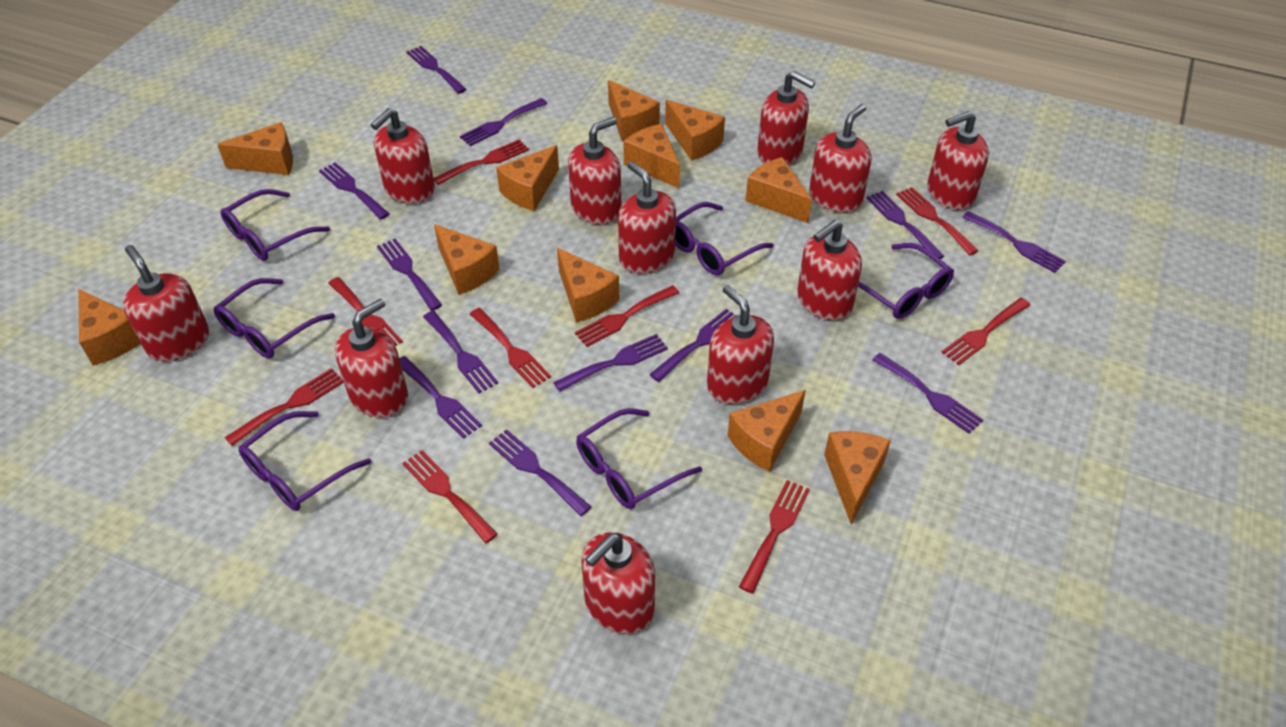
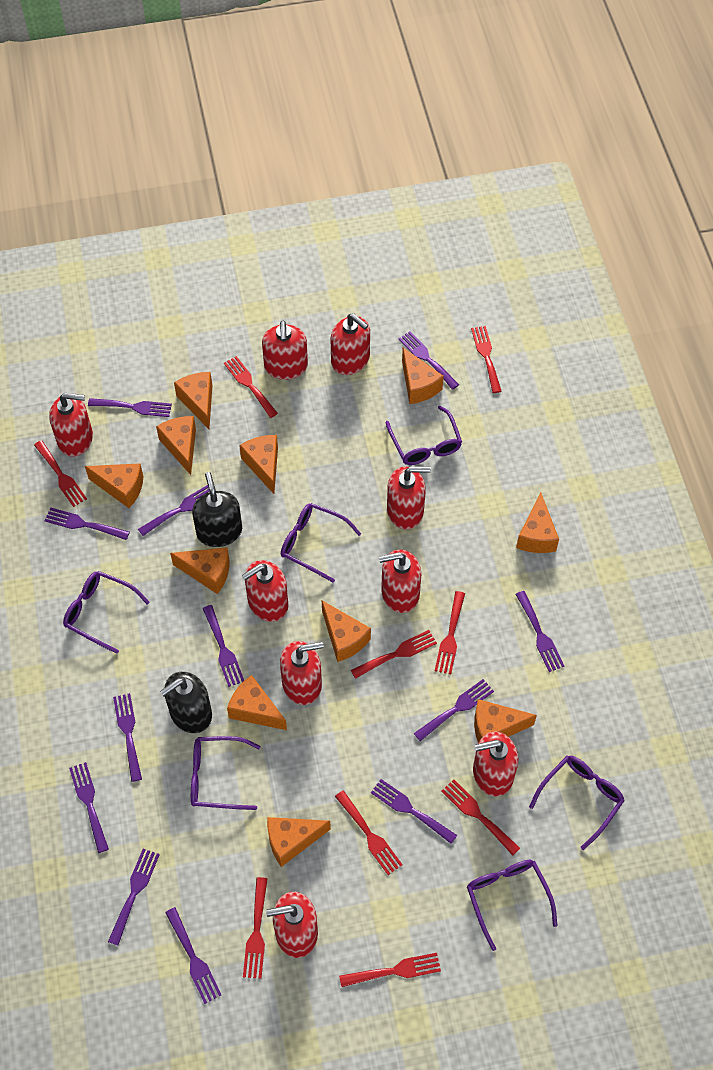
black soap dispenser: none = 0 -> [160,672,212,733] [192,472,242,547] = 2
red soap dispenser: [123,245,209,361] [335,299,408,417] [371,108,435,204] [568,117,621,225] [581,532,655,634] [618,161,676,274] [707,285,774,404] [757,71,815,165] [797,220,862,320] [809,104,872,213] [927,111,989,210] = 11 -> [49,393,93,457] [242,560,288,622] [262,321,308,380] [266,892,318,958] [280,641,324,705] [331,313,370,375] [379,550,421,613] [387,466,431,530] [473,732,518,797] = 9

